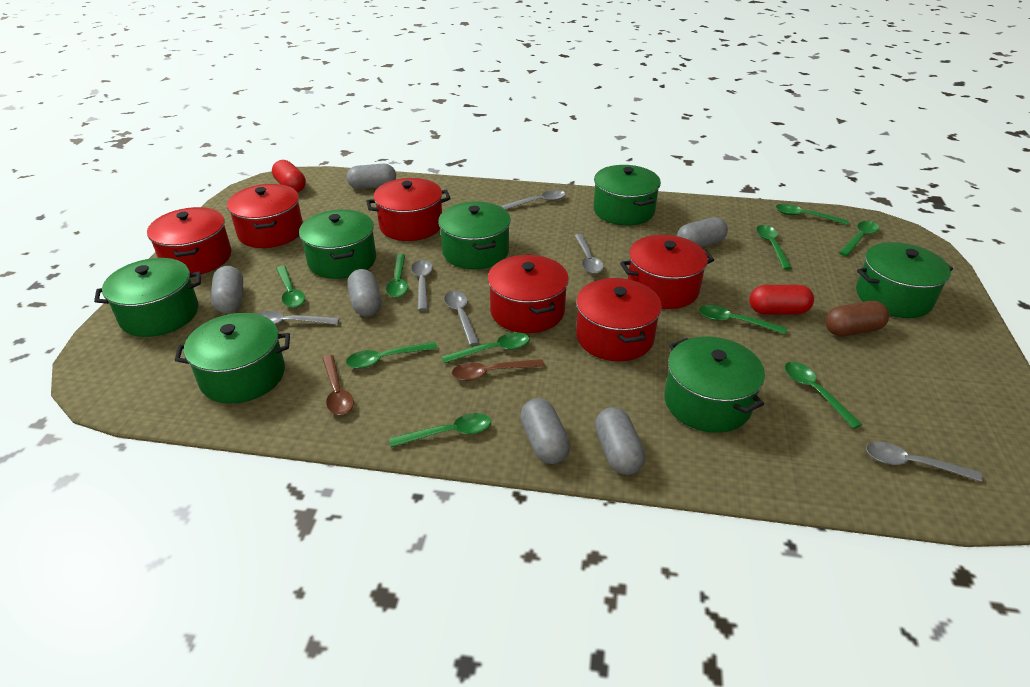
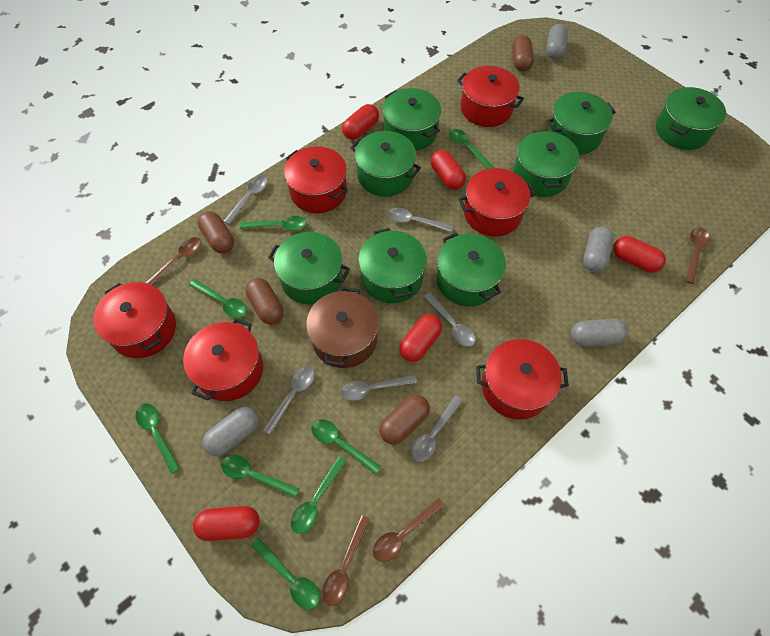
brown capsule: [825,301,889,336] = 1 -> [198,211,234,253] [245,278,284,325] [379,395,430,444] [512,35,534,72] = 4
brown pot: none = 0 -> [306,287,379,368] = 1
brown spoon: [322,355,354,415] [452,359,545,381] = 2 -> [145,237,202,285] [322,515,370,606] [373,498,445,562] [685,227,709,284] = 4
green pot: [94,258,201,337] [174,313,290,403] [299,209,376,279] [438,202,511,269] [594,165,661,225] [664,337,765,433] [856,242,953,318] = 7 -> [268,232,350,305] [351,131,421,197] [358,228,427,303] [383,88,441,151] [437,232,506,307] [513,130,579,197] [547,92,616,155] [656,87,726,150] = 8
green spoon: [276,266,305,308] [346,342,438,369] [386,254,408,298] [389,413,491,447] [442,332,530,364] [699,305,787,334] [756,225,792,270] [775,204,849,225] [785,362,862,429] [839,221,879,256] = 10 -> [136,403,181,474] [189,279,247,318] [221,455,299,498] [240,216,307,231] [251,538,320,610] [291,456,347,534] [311,419,381,474] [449,129,495,169] = 8
grey capsule: [210,266,243,313] [347,164,396,189] [347,269,382,317] [520,398,570,464] [595,407,646,475] [677,217,728,247] = 6 -> [203,407,259,456] [546,24,568,59] [571,319,628,347] [583,227,614,272] = 4
red capsule: [272,160,306,193] [749,285,814,315] = 2 -> [193,506,259,541] [342,104,379,140] [399,314,442,362] [431,150,466,190] [613,236,666,272] = 5

